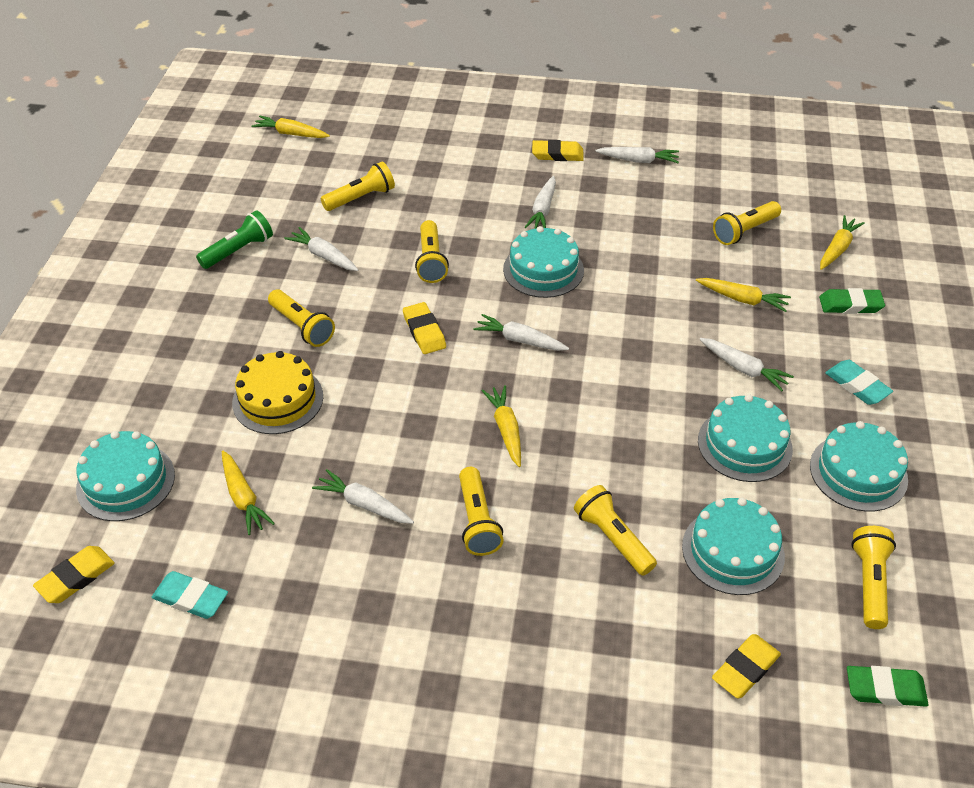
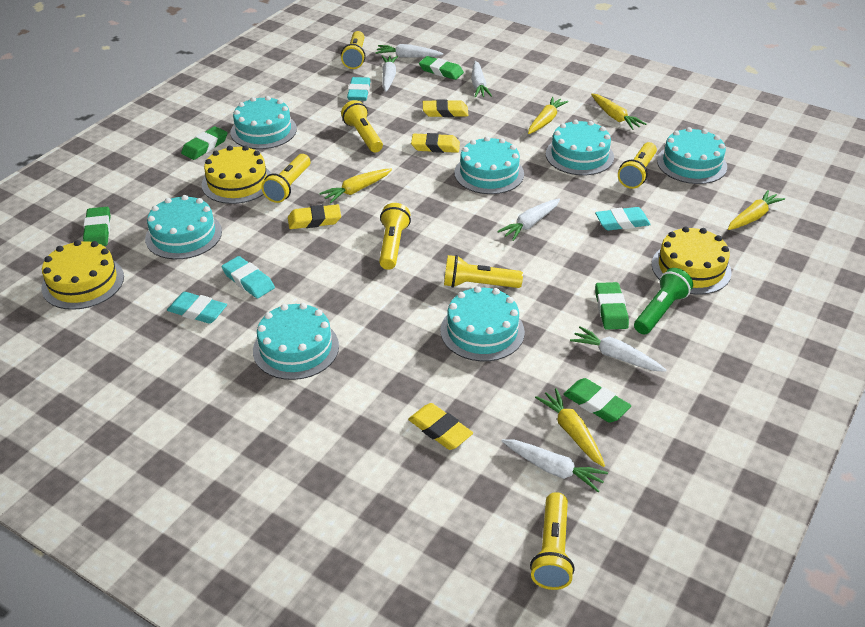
green eraser: [819,288,885,314] [847,666,928,706] = 2 -> [83,207,110,246] [181,126,228,160] [419,56,464,80] [563,378,631,423] [595,282,629,330] = 5
turquoise cake: [76,431,175,521] [503,226,584,298] [682,498,785,595] [698,394,793,482] [810,421,908,512] = 5 -> [145,195,222,259] [230,96,297,149] [253,303,339,380] [440,286,525,361] [454,136,524,194] [546,119,614,175] [657,127,727,184] = 7
turquoise eraser: [152,571,228,619] [825,360,893,405] = 2 -> [167,292,227,324] [221,256,275,298] [347,77,371,101] [595,207,651,231] = 4
yellow cake: [232,351,323,434] = 1 -> [41,240,124,310] [202,145,271,204] [652,226,732,294] = 3

